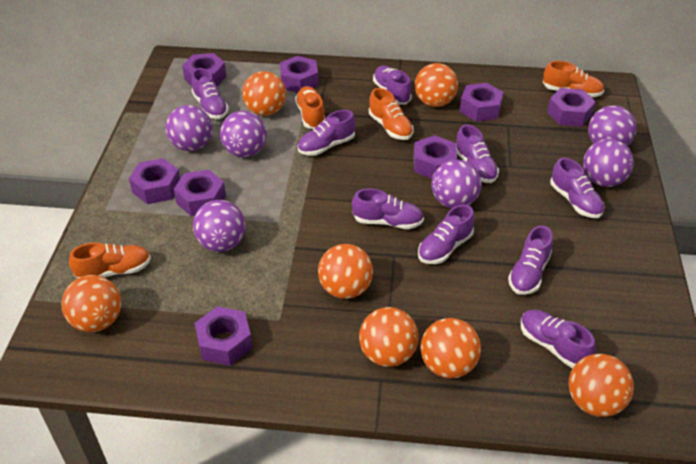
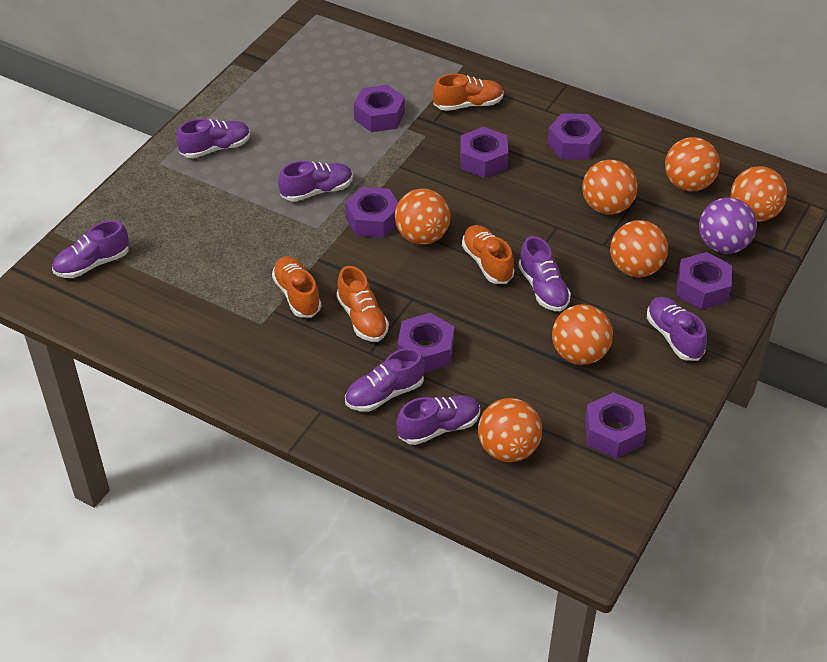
purple ball: [166,105,212,151] [193,200,246,252] [220,111,267,157] [431,159,482,208] [583,139,634,187] [588,105,637,146] = 6 -> [699,198,757,254] = 1
purple nut: [129,158,180,204] [174,170,226,216] [182,53,226,87] [195,306,253,366] [280,56,318,93] [413,135,457,179] [460,83,504,122] [547,88,596,127] = 8 -> [345,187,398,238] [354,85,405,132] [397,313,454,373] [460,127,508,178] [547,113,602,160] [585,392,646,459] [676,252,732,310] = 7
purple shoe: [191,68,229,119] [298,110,355,156] [352,189,424,229] [373,66,412,105] [418,205,475,264] [456,124,499,183] [508,225,553,295] [521,310,596,368] [550,158,604,218] = 9 -> [52,220,129,278] [176,118,250,158] [278,161,353,202] [345,348,425,412] [396,395,480,445] [518,236,571,311] [647,297,707,361] = 7

